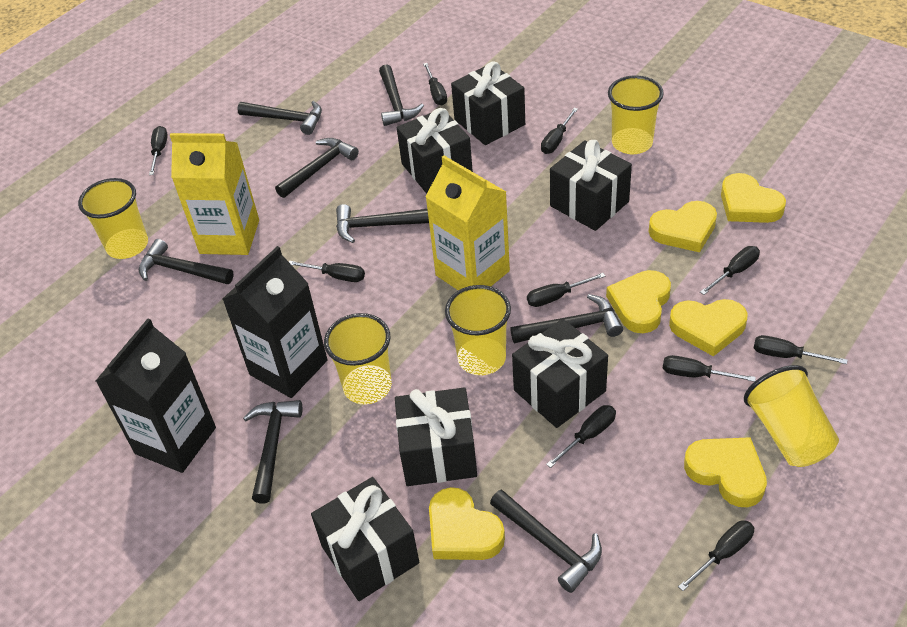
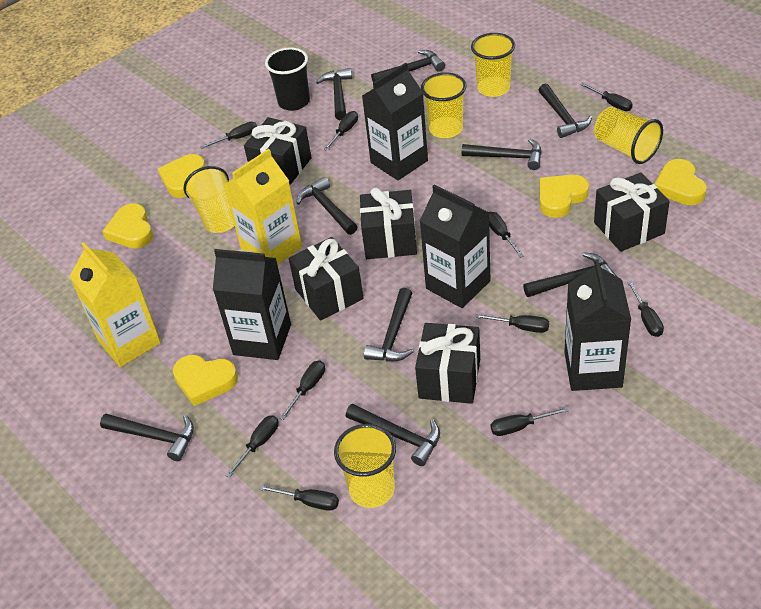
black carton: [96,319,216,473] [223,246,327,398] = 2 -> [213,249,291,360] [362,63,428,180] [420,184,491,308] [564,259,631,391] = 4
black cup: none = 0 -> [265,47,310,111] = 1
black gift: [311,477,419,601] [395,387,477,486] [397,108,473,194] [451,62,525,145] [512,319,608,428] [550,140,632,231] = 6 -> [244,117,311,185] [289,237,364,321] [360,188,417,259] [415,323,480,404] [594,172,670,252] = 5
black hammer: [139,239,234,284] [237,101,322,135] [243,400,302,503] [275,138,359,198] [336,204,429,243] [379,64,424,126] [490,489,602,593] [510,294,623,344] = 8 -> [100,414,194,461] [296,177,358,235] [316,68,352,120] [346,404,440,466] [364,288,413,362] [371,50,445,82] [462,139,542,170] [523,252,617,297] [539,83,592,138] = 9
yellow heart: [429,487,505,560] [606,270,671,333] [649,201,717,253] [669,299,748,356] [684,437,767,507] [721,173,786,223] = 6 -> [102,203,153,249] [158,154,205,198] [173,355,238,406] [540,175,589,218] [654,159,707,205] = 5

